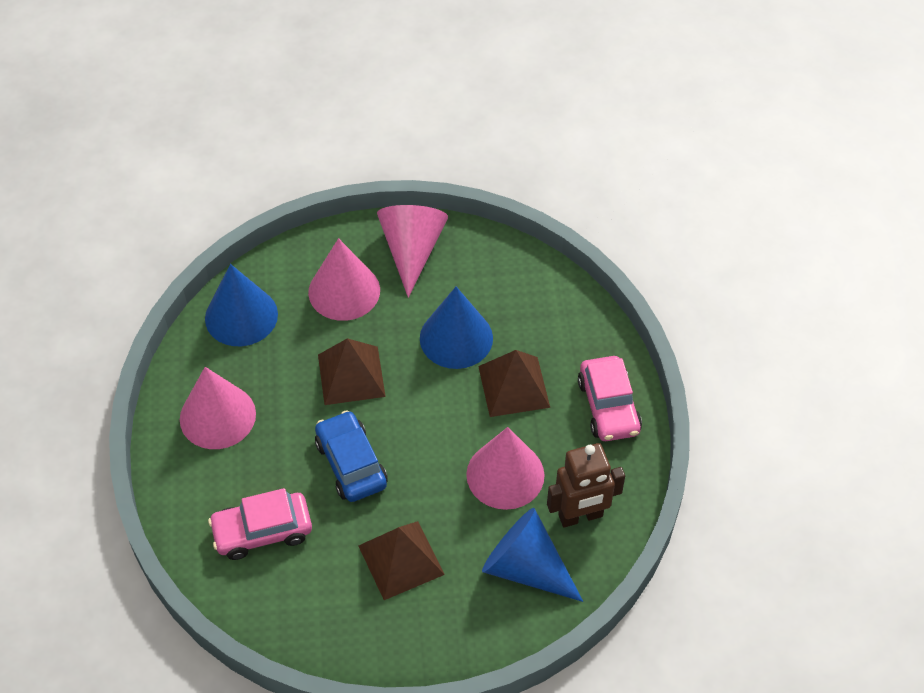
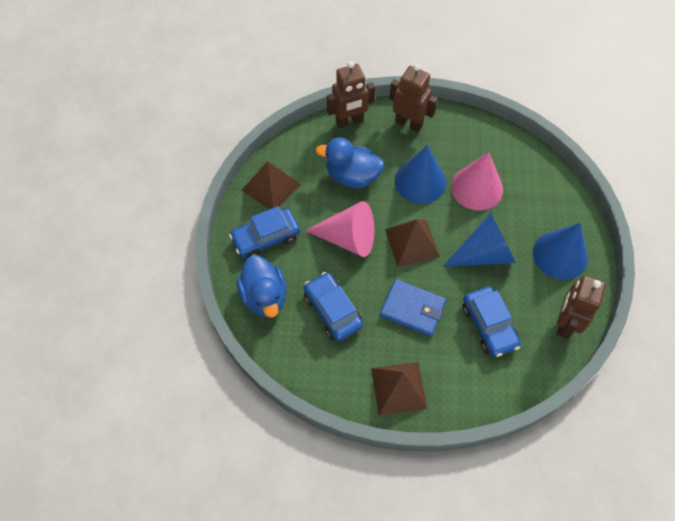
blue car: [315,410,388,502] = 1 -> [229,206,300,258] [304,272,363,341] [462,286,521,357] = 3
blue duck: none = 0 -> [237,255,287,318] [316,138,384,188] = 2
blue wallet: none = 0 -> [380,279,446,337] = 1
brown robot: [547,443,625,527] = 1 -> [327,61,375,129] [389,64,438,133] [557,275,606,339] = 3
pink car: [208,488,312,560] [578,356,642,441] = 2 -> none = 0
pink cone: [180,367,256,449] [308,238,380,321] [377,205,448,298] [466,427,544,510] = 4 -> [305,201,374,257] [451,152,503,211] = 2

